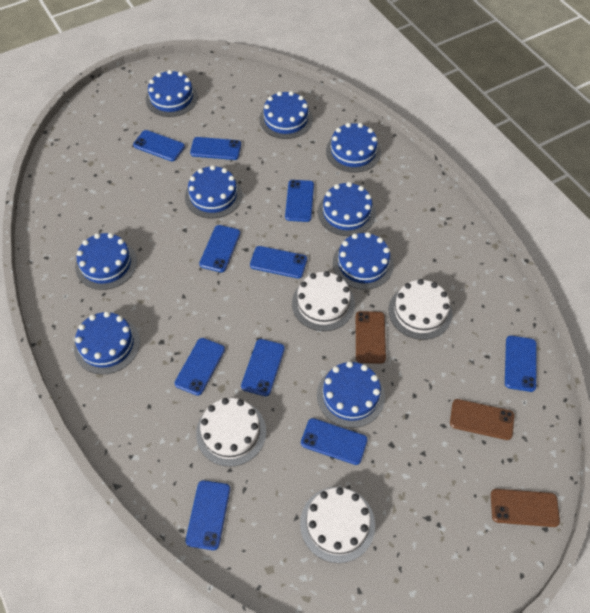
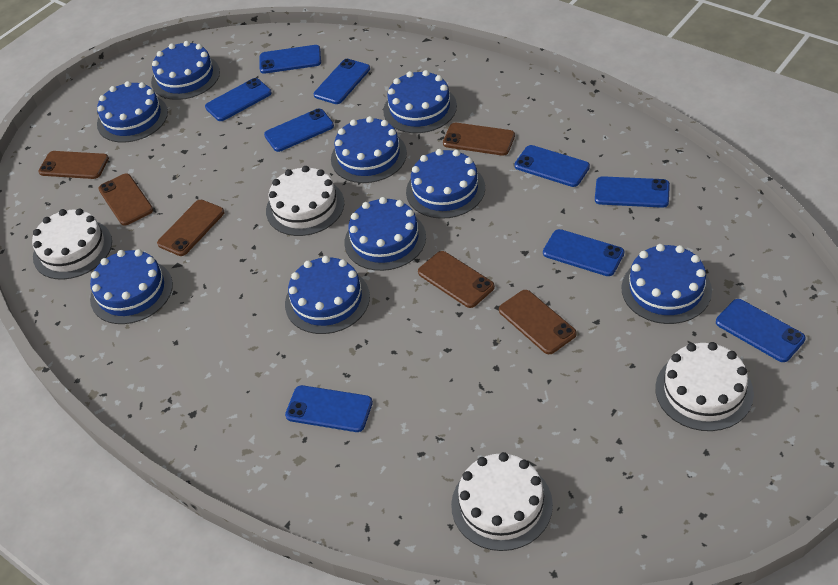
blue phone: [133,130,185,161] [174,338,225,396] [185,480,230,550] [190,137,241,160] [199,225,241,272] [241,339,285,396] [250,246,307,278] [285,180,314,222] [301,418,368,465] [505,335,537,392] = 10 -> [205,78,272,121] [260,45,321,74] [264,109,334,152] [285,385,373,432] [314,59,370,104] [514,145,590,187] [543,229,624,276] [595,176,670,208] [716,299,806,362] = 9
brown phone: [356,311,386,364] [450,399,514,440] [491,489,560,527] = 3 -> [39,151,109,179] [98,174,153,226] [157,200,224,256] [418,251,495,308] [443,123,515,156] [499,290,576,354] = 6

